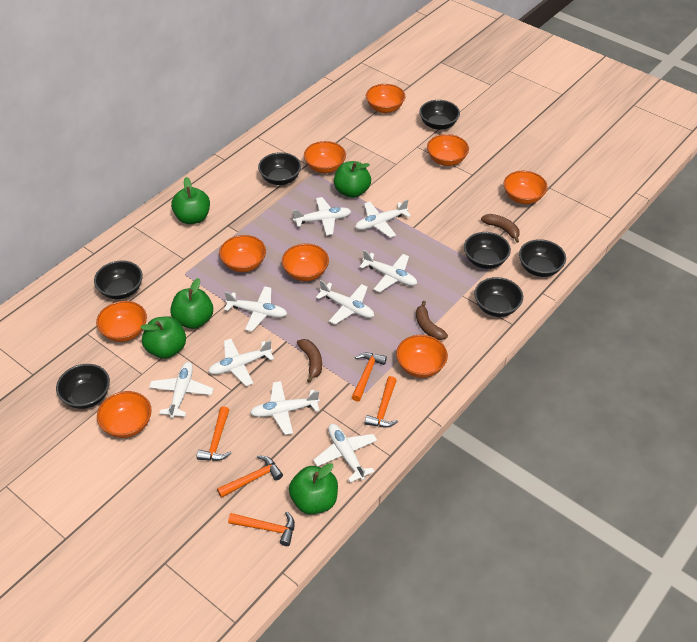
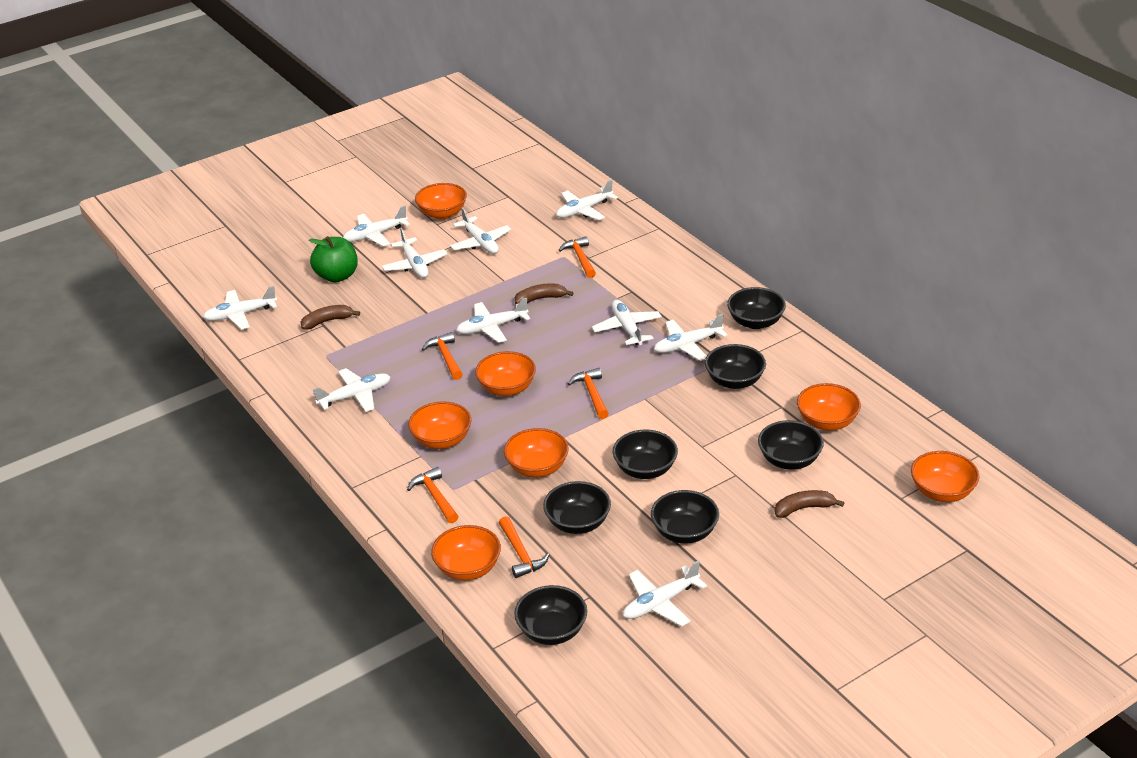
green apple: [141,317,186,359] [170,278,213,329] [171,177,210,224] [289,463,338,515] [334,161,371,198] = 5 -> [309,236,358,283] = 1
orange bowl: [96,301,147,342] [97,391,152,438] [219,235,266,272] [282,243,329,281] [304,141,346,173] [366,84,405,113] [396,335,448,378] [427,134,469,166] [503,171,548,204] = 9 -> [408,402,471,449] [415,183,467,220] [431,525,501,580] [475,351,536,396] [504,428,569,477] [797,383,861,431] [911,451,979,502] = 7
white plane: [149,362,214,418] [208,339,274,386] [224,286,287,331] [250,381,320,435] [293,197,352,235] [314,424,377,483] [316,280,374,324] [355,199,411,238] [359,250,417,292] = 9 -> [203,286,277,330] [313,368,390,412] [343,206,410,247] [382,228,447,278] [450,207,511,254] [456,298,530,343] [556,180,618,220] [592,300,662,345] [623,560,707,626] [654,314,727,361] = 10

